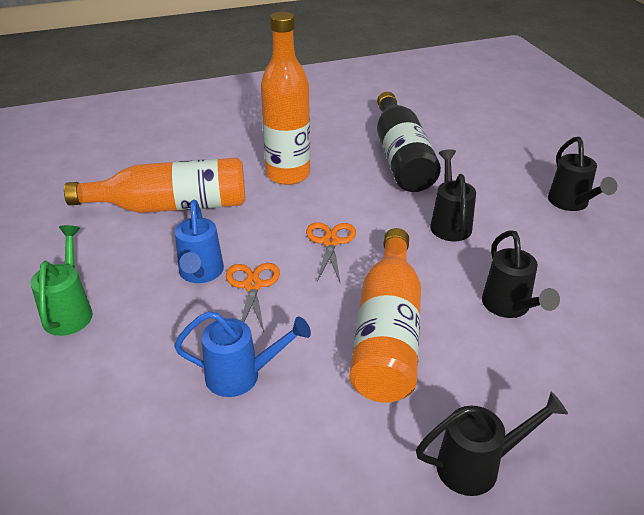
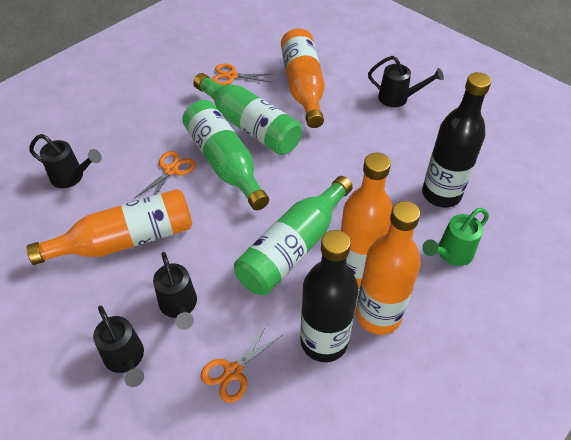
black bottle: [377,92,441,192] = 1 -> [300,230,358,362] [422,72,491,208] = 2
blue watering can: [174,311,311,397] [175,200,224,283] = 2 -> none = 0
green bottle: none = 0 -> [182,100,269,210] [193,73,302,155] [234,176,353,295] = 3
orange bottle: [64,158,245,213] [261,12,310,185] [349,228,421,403] = 3 -> [26,189,192,265] [281,28,325,128] [340,153,393,288] [356,201,421,335] = 4
orange scissors: [226,263,280,332] [306,222,356,282] = 2 -> [135,151,196,198] [201,323,282,403] [212,64,273,85] = 3

